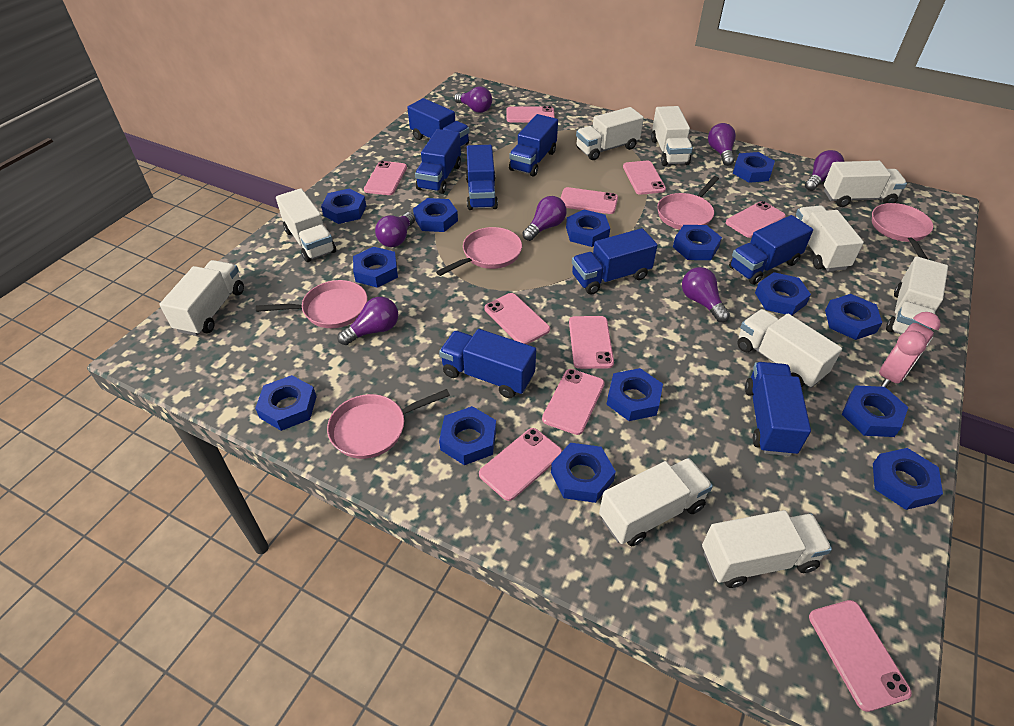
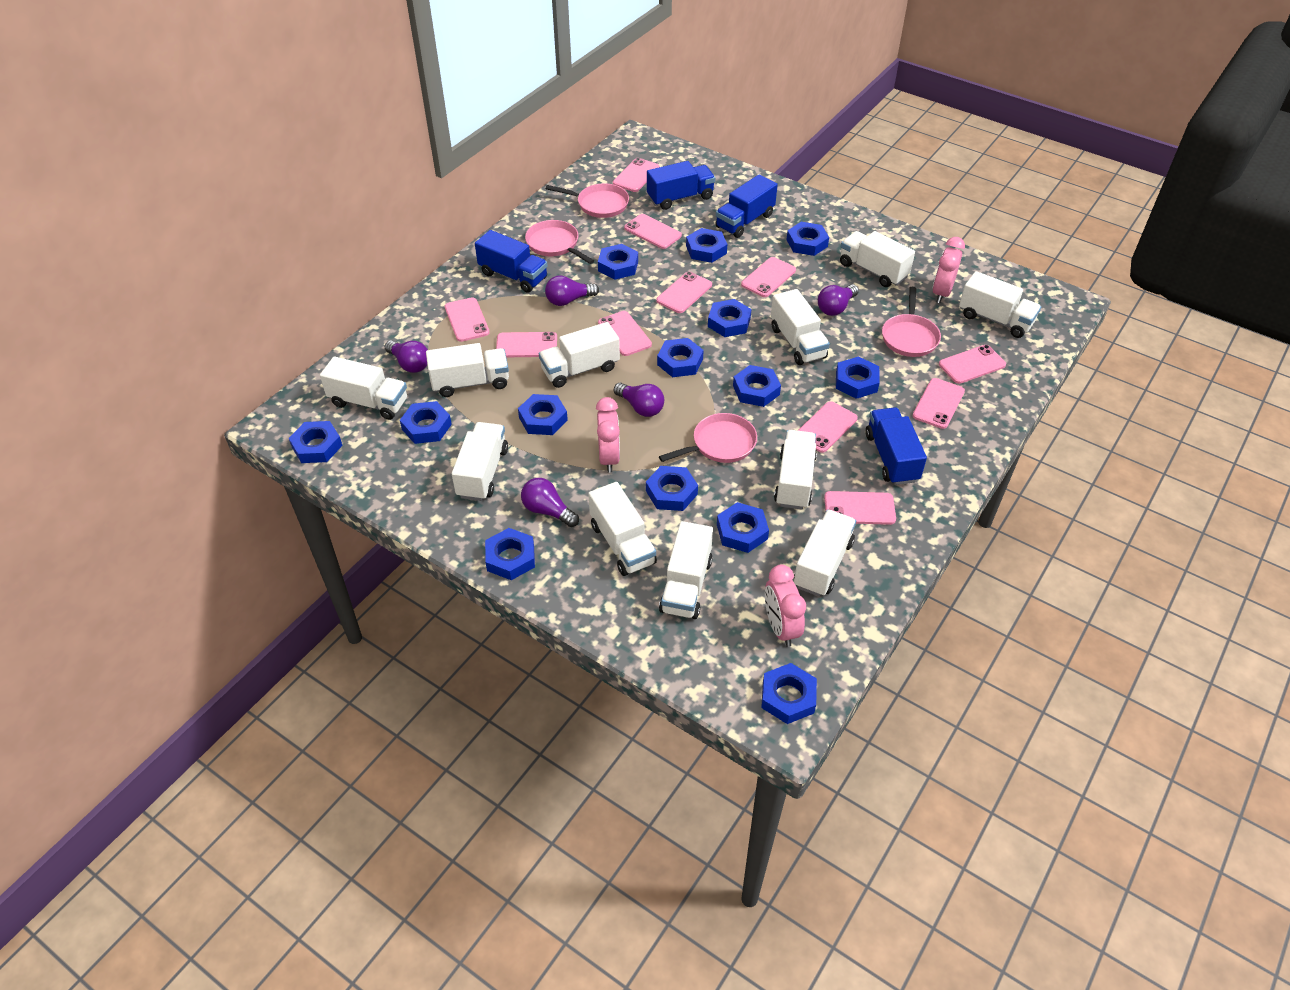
blue truck: [407,98,469,147] [415,129,461,194] [439,329,536,398] [466,145,498,210] [509,114,558,177] [572,228,658,294] [729,215,813,285] [745,362,811,456] = 8 -> [475,230,548,293] [647,161,715,210] [715,174,778,238] [865,407,927,485] = 4
pink clock: [879,312,941,387] = 1 -> [596,397,620,473] [765,565,806,647] [933,237,965,303] = 3
pink pan: [256,280,367,328] [327,389,450,459] [436,227,522,276] [657,176,719,230] [872,203,933,259] = 5 -> [525,220,594,264] [546,184,629,218] [659,413,757,463] [882,287,941,357] = 4
pink phone: [364,161,407,195] [479,428,562,501] [484,293,550,344] [507,106,555,122] [542,369,605,435] [560,187,618,214] [569,316,614,369] [623,161,666,195] [726,201,786,238] [809,600,912,712] = 10 -> [445,297,490,342] [496,332,557,357] [598,311,652,356] [613,158,660,192] [624,214,682,249] [656,272,712,313] [741,257,796,297] [798,401,858,453] [824,491,896,525] [913,378,965,429] [939,345,1006,384] = 11
purple light bulb: [337,297,398,345] [375,212,415,247] [454,86,492,113] [523,196,567,241] [682,267,730,322] [708,123,736,166] [805,150,844,191] = 7 -> [385,340,428,373] [521,478,579,527] [545,275,599,306] [614,383,664,417] [818,284,859,316] = 5
white truck: [159,260,244,336] [276,188,336,262] [576,107,644,160] [599,458,713,546] [651,106,693,166] [702,510,832,588] [737,309,842,388] [796,205,864,272] [824,161,907,207] [886,256,948,335] = 10 -> [320,356,407,420] [426,343,509,397] [452,422,508,501] [539,322,620,388] [588,482,657,576] [659,521,713,619] [771,289,830,365] [774,430,817,510] [794,509,856,597] [840,231,915,287] [959,271,1041,338] = 11

